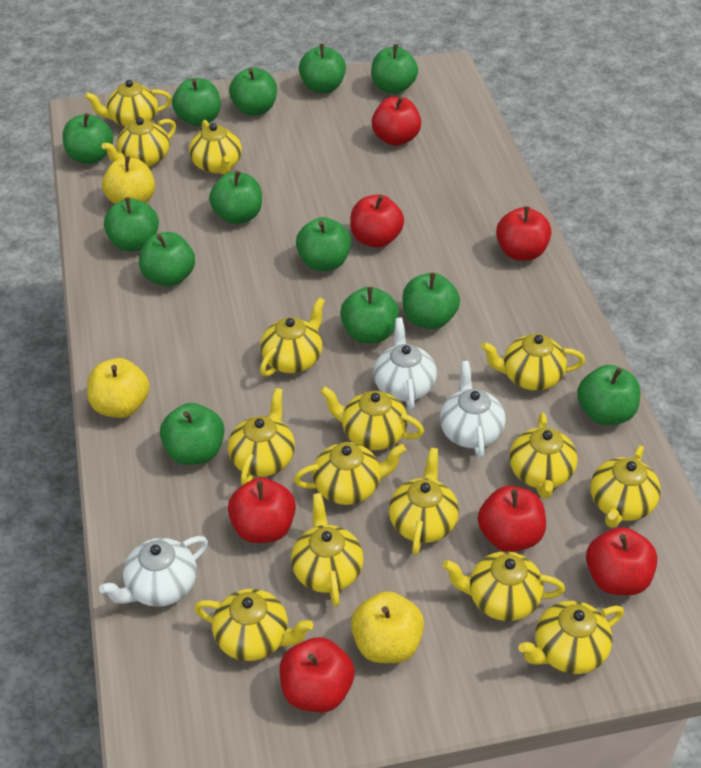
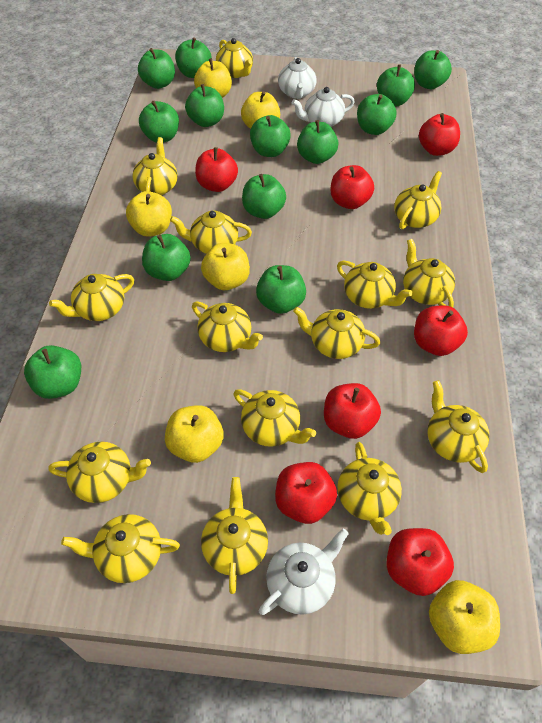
yellow apple: [87,358,150,418] [102,156,155,204] [351,591,424,663] = 3 -> [126,191,172,237] [165,405,224,463] [194,58,232,98] [201,243,250,290] [241,91,280,129] [429,580,500,654] = 6

